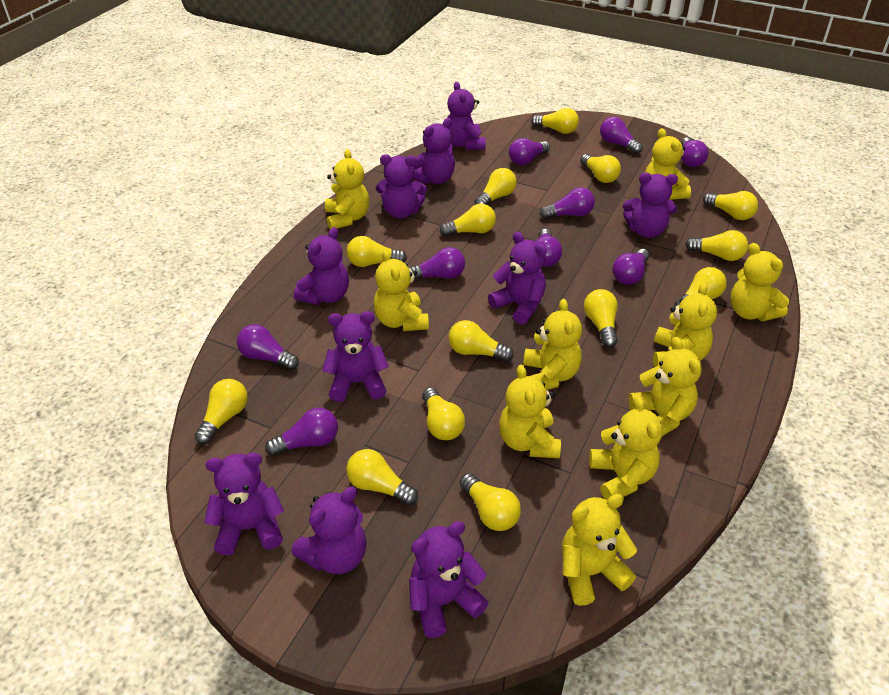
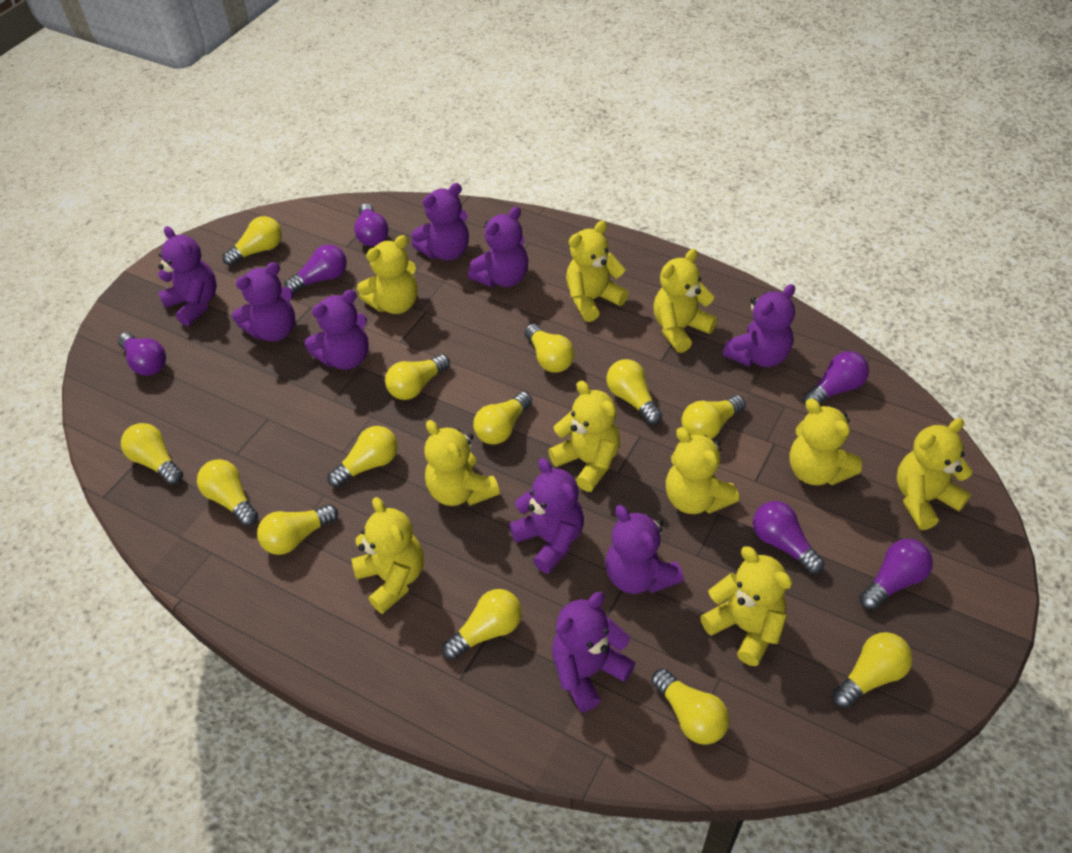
purple light bulb: [237,324,299,370] [265,408,338,456] [408,247,465,280] [509,138,550,165] [535,229,562,267] [540,187,595,219] [600,117,643,154] [612,249,650,285] [681,137,709,167] = 9 -> [118,333,166,376] [284,244,347,293] [354,203,389,246] [753,501,825,574] [803,351,869,404] [859,539,933,610] = 6
purple teddy bear: [204,453,284,555] [292,487,367,574] [294,227,349,305] [322,311,389,402] [376,154,427,218] [409,521,489,638] [413,118,455,184] [447,82,486,150] [488,232,547,325] [623,173,678,238] = 10 -> [158,226,217,326] [232,262,295,341] [305,290,369,370] [411,183,469,261] [468,207,528,287] [509,458,584,574] [552,592,635,712] [605,505,684,594] [723,284,795,367] = 9
yellow light bulb: [195,379,248,444] [346,449,418,505] [347,236,407,267] [422,387,465,440] [440,204,496,237] [449,320,514,362] [460,473,521,531] [474,168,517,205] [531,108,579,134] [580,154,621,183] [584,289,618,347] [674,267,727,307] [685,230,748,261] [703,191,758,220] = 14 -> [121,423,183,485] [197,459,258,526] [222,216,282,266] [257,504,338,555] [328,426,398,487] [385,354,450,400] [442,589,522,660] [473,392,532,445] [524,324,574,373] [606,359,662,425] [651,668,730,745] [681,395,746,439] [832,632,913,708] = 13

